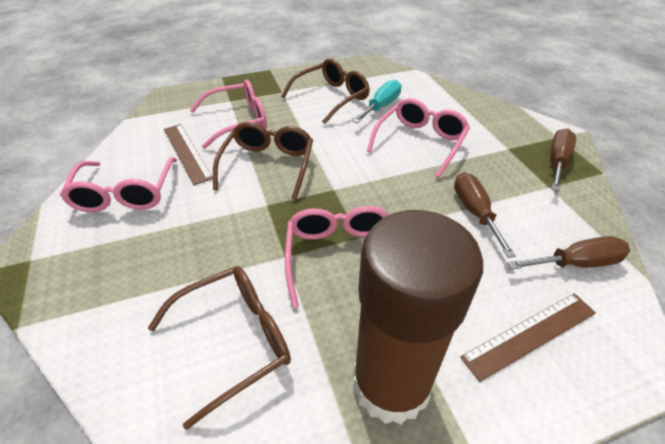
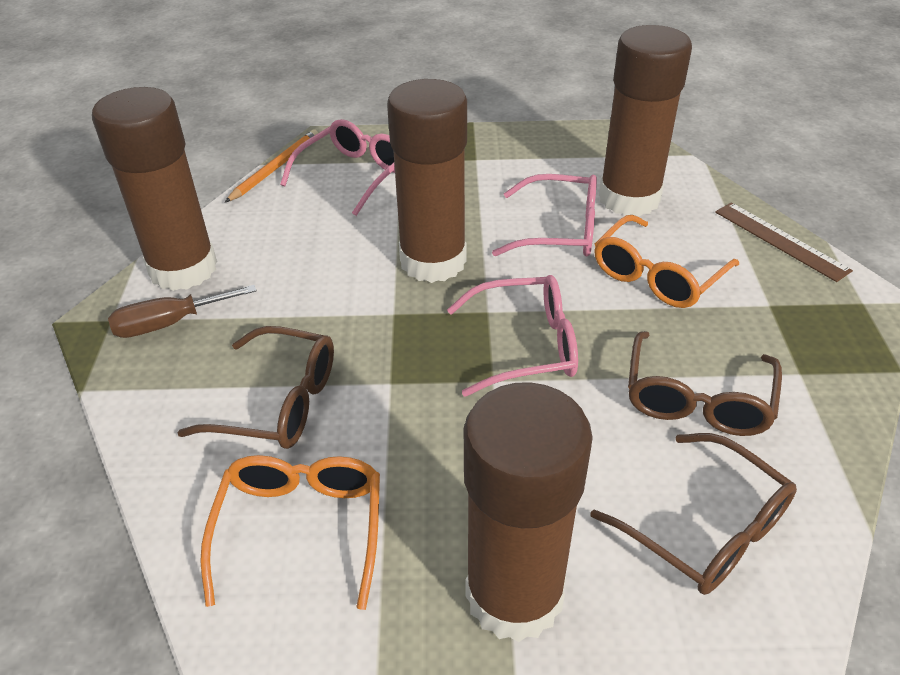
brown glue stick: [353,210,483,425] = 1 -> [92,87,217,291] [387,79,467,283] [464,382,593,642] [599,25,692,216] = 4
brown ruler: [164,124,213,185] [460,293,596,382] = 2 -> [715,202,853,282] = 1
brown screwdriver: [454,172,516,258] [507,236,630,270] [550,129,576,191] = 3 -> [108,285,257,338] = 1
orange glasses: none = 0 -> [200,455,380,610] [594,215,739,308] = 2
orange pencil: none = 0 -> [225,130,318,202] = 1
pink glasses: [60,157,177,212] [190,79,267,149] [285,206,388,308] [367,98,470,178] = 4 -> [280,119,395,216] [447,275,578,397] [492,174,597,256] = 3
turquoise screwdriver: [353,80,401,123] = 1 -> none = 0

